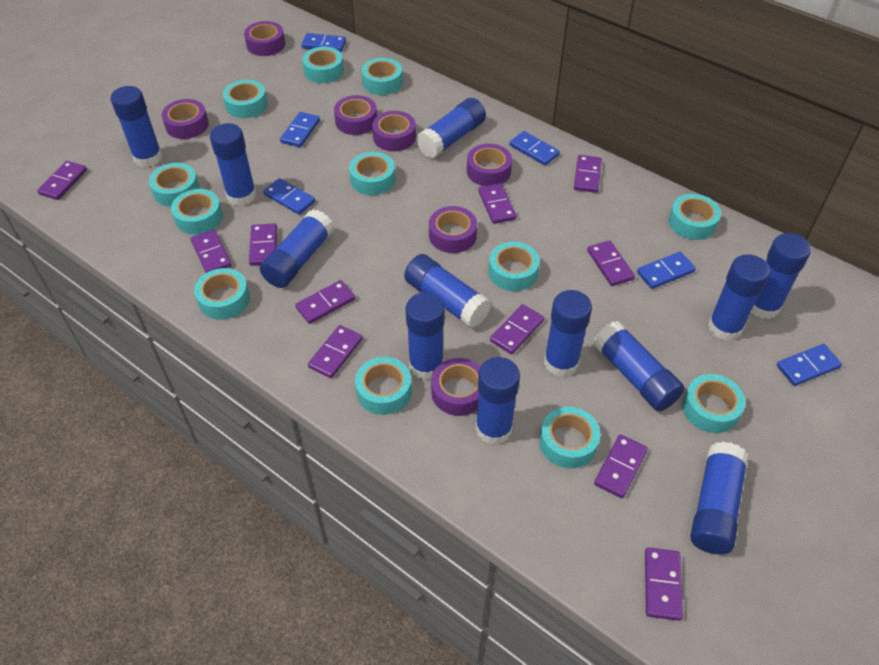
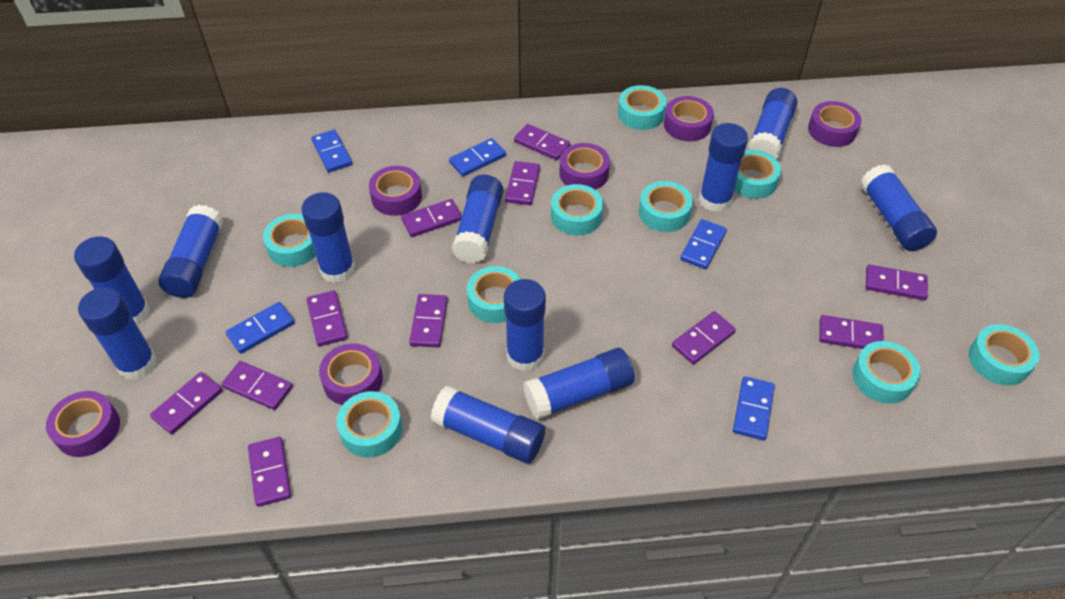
blue domino: [263,178,315,215] [280,112,320,147] [301,33,346,52] [509,131,560,166] [637,252,696,289] [777,344,842,386] = 6 -> [226,302,295,354] [311,130,352,172] [449,138,506,176] [680,219,727,269] [733,376,775,440] = 5
blue glue stick: [110,86,163,167] [210,123,256,206] [260,209,334,288] [404,254,491,328] [406,292,445,380] [416,98,486,158] [475,357,520,445] [544,290,592,377] [593,321,684,411] [690,442,748,554] [708,254,770,341] [751,233,811,319] = 12 -> [74,236,150,325] [78,287,157,380] [158,205,223,298] [301,192,355,283] [431,386,545,463] [452,175,503,263] [504,279,546,372] [523,348,635,420] [699,123,748,212] [748,88,798,158] [861,164,937,251] = 11
purple tape: [162,99,209,139] [244,21,285,56] [334,95,377,135] [372,111,416,151] [429,206,477,253] [431,358,481,416] [467,144,512,186] = 7 -> [46,391,120,457] [319,343,383,405] [369,166,422,216] [559,143,610,190] [664,96,714,141] [808,101,861,147] = 6
turquoise tape: [149,163,200,207] [171,189,223,235] [194,268,250,320] [223,80,268,118] [302,47,344,83] [349,152,395,195] [355,357,412,415] [361,58,403,95] [489,242,540,291] [539,407,600,468] [669,194,721,240] [682,374,746,433] = 12 -> [263,214,316,267] [337,391,402,458] [467,266,521,323] [551,184,603,236] [618,85,666,130] [639,181,693,232] [734,150,781,199] [852,341,921,404] [968,324,1039,385] = 9

